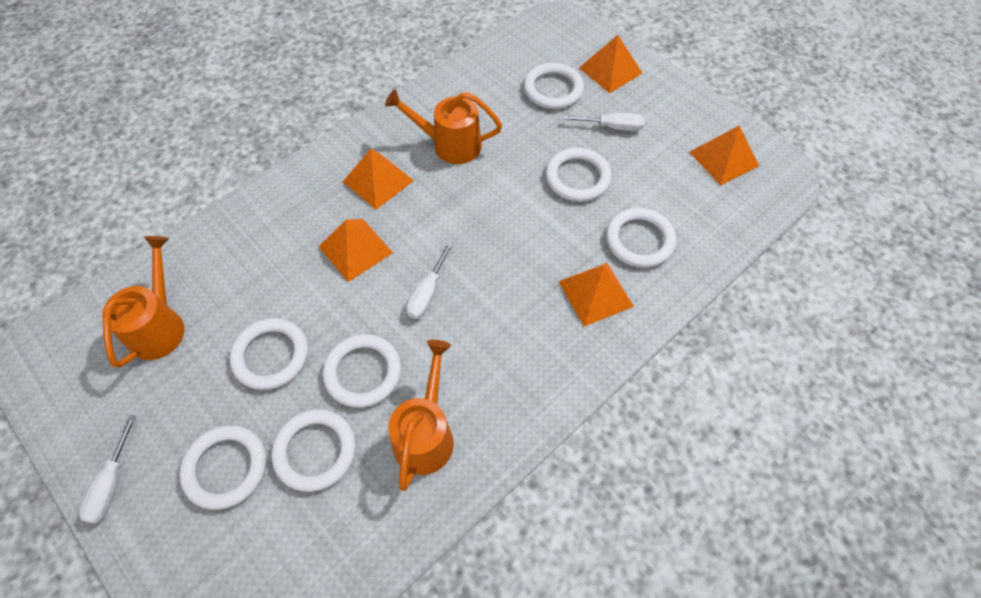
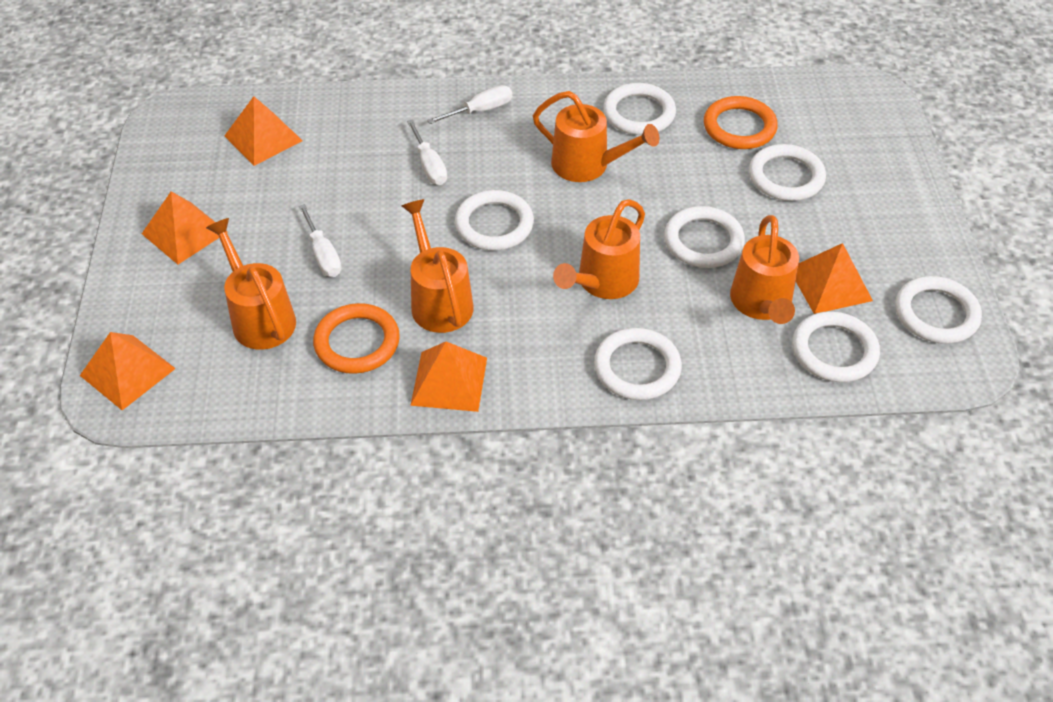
orange ring: none = 0 -> [313,303,400,374] [704,96,778,149] = 2
orange watering can: [102,236,185,368] [385,89,502,164] [388,340,454,491] = 3 -> [206,218,296,350] [402,199,473,333] [533,91,659,182] [553,199,645,299] [730,215,799,324] = 5

